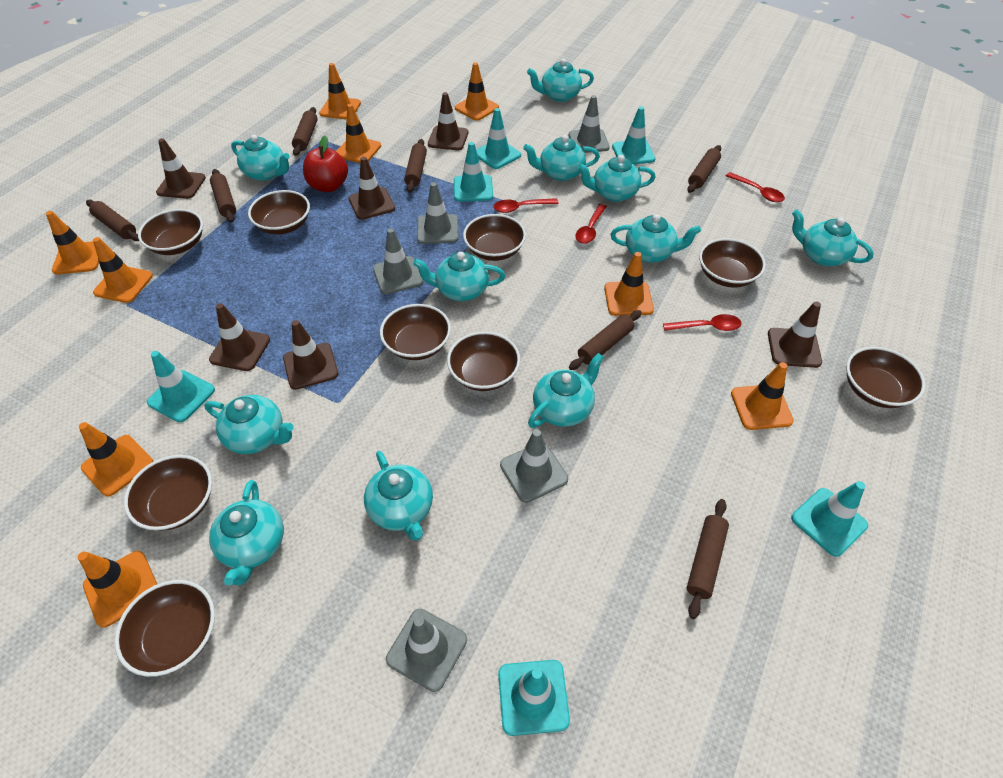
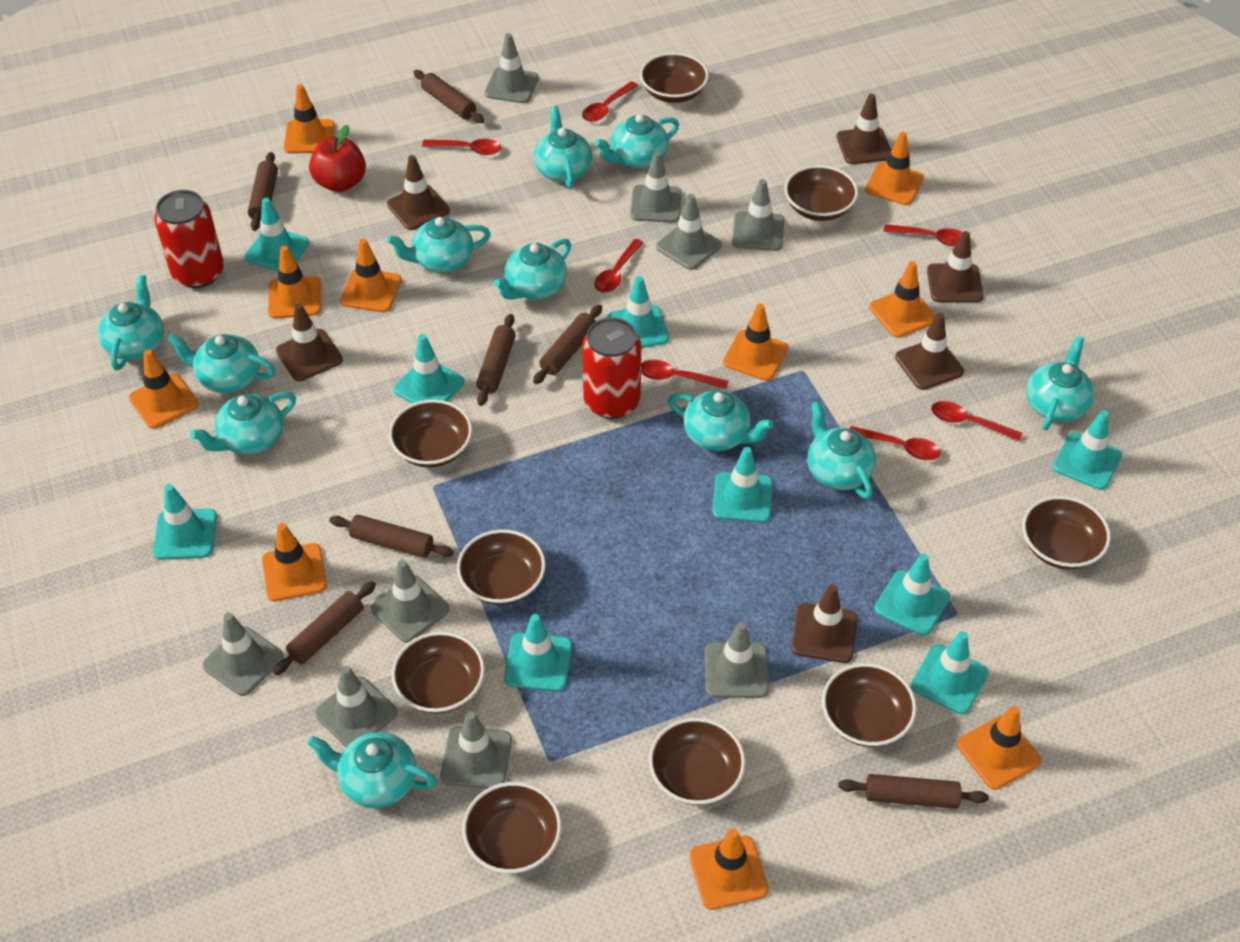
grey traffic cone: [373,228,423,294] [386,609,467,692] [417,182,459,244] [500,429,568,503] [569,95,610,153] = 5 -> [202,613,284,696] [315,666,397,747] [371,560,450,643] [440,711,512,789] [485,33,539,103] [630,152,682,223] [656,194,722,270] [705,622,769,698] [732,179,784,251] = 9
orange traffic cone: [46,211,99,274] [78,551,157,628] [79,422,154,497] [93,237,153,303] [319,63,361,120] [336,104,381,163] [455,62,499,121] [604,252,654,316] [731,362,794,430] = 9 -> [129,350,199,429] [262,523,327,602] [268,246,321,319] [284,84,335,154] [340,238,402,312] [689,828,769,910] [723,304,788,381] [865,132,924,205] [869,261,936,338] [957,706,1041,790] = 10
red can: none = 0 -> [154,190,224,288] [582,318,641,419] = 2
red spoon: [493,198,559,213] [575,204,607,244] [663,314,741,331] [726,172,785,202] = 4 -> [422,139,501,155] [582,81,638,122] [594,239,643,293] [641,360,728,389] [850,426,941,460] [883,224,963,247] [931,401,1022,441] = 7
turquoise traffic cone: [147,351,215,422] [454,142,493,202] [476,108,521,169] [498,660,570,736] [612,106,656,165] [791,481,868,557] = 6 -> [153,484,217,560] [244,198,309,271] [394,334,464,404] [504,614,572,692] [608,276,669,348] [713,447,773,523] [875,554,950,636] [911,631,989,714] [1053,410,1122,490] = 9

